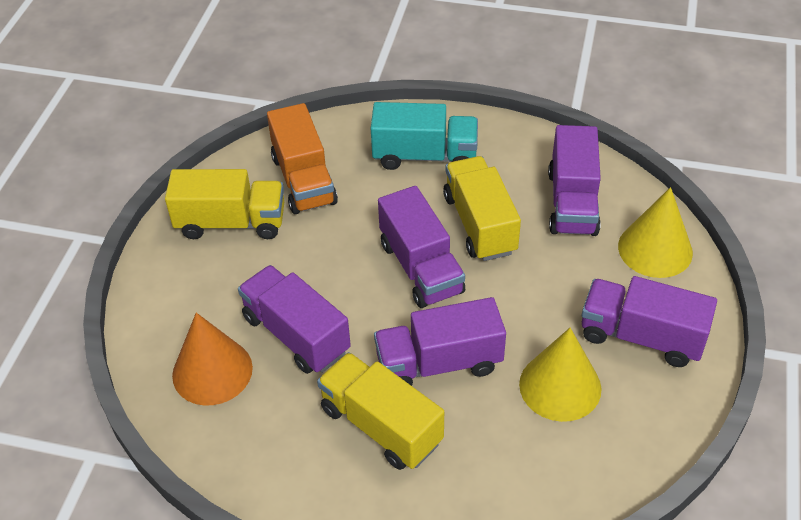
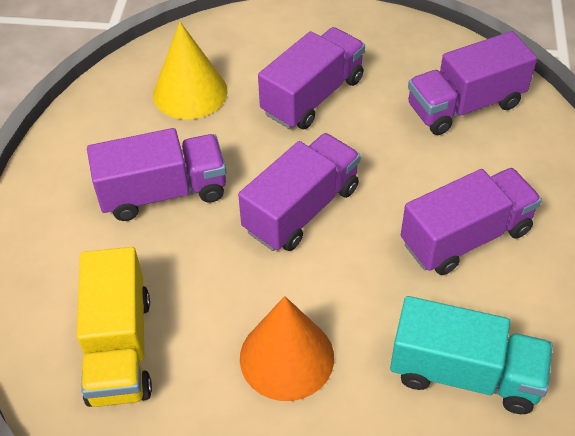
orange truck: [267,103,338,214] = 1 -> none = 0
yellow cone: [519,328,601,422] [618,187,693,278] = 2 -> [153,22,227,120] = 1
yellow truck: [165,169,284,239] [317,352,444,470] [443,156,521,261] = 3 -> [77,247,152,407] = 1

